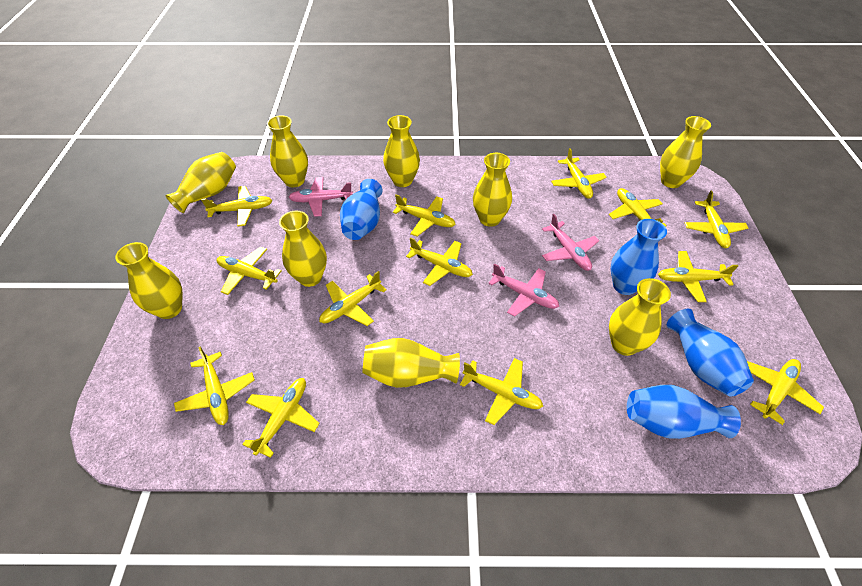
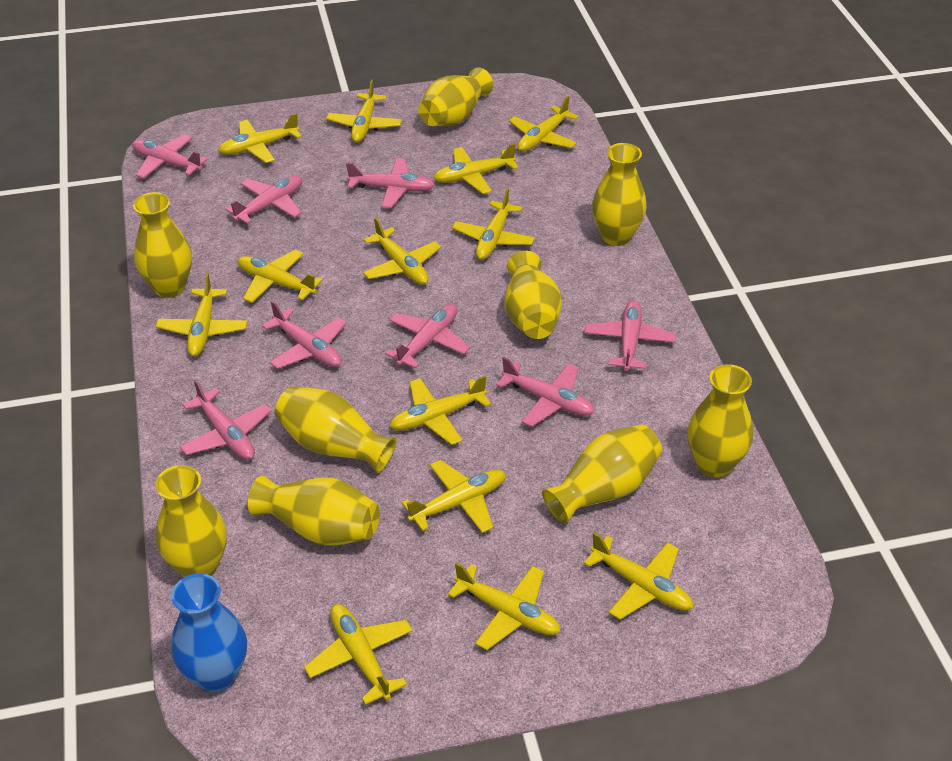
blue vase: [340,179,382,240] [611,219,667,295] [627,385,741,439] [667,309,754,397] = 4 -> [171,573,247,693] = 1
pink plane: [288,177,353,217] [488,264,559,317] [542,214,599,271] = 3 -> [132,135,209,179] [180,380,272,460] [226,175,302,224] [262,301,346,369] [346,158,435,208] [385,304,470,368] [496,357,594,427] [585,300,677,371] = 8

